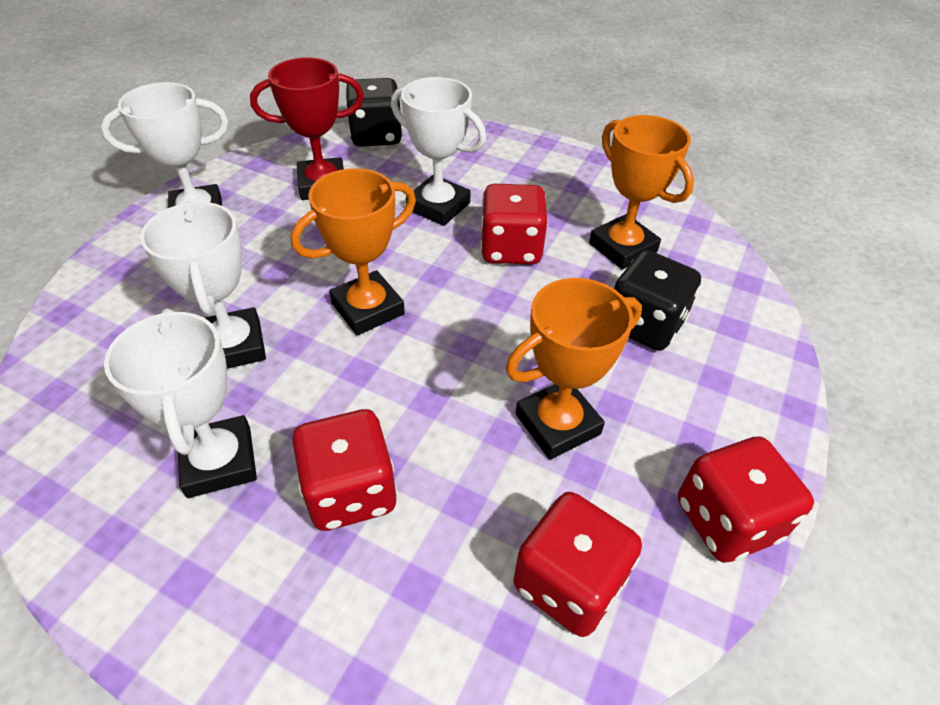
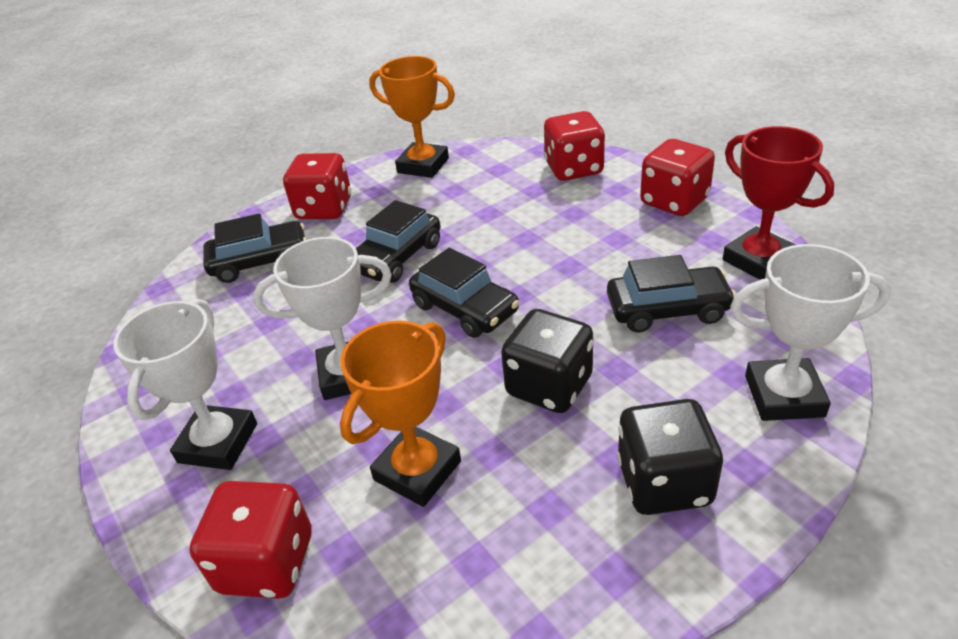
black car: none = 0 -> [203,214,307,283] [356,200,441,283] [409,248,519,338] [607,255,736,332] = 4
orange trophy: [291,168,416,335] [506,278,642,460] [589,115,694,270] = 3 -> [340,321,461,507] [369,56,455,178] = 2
white trophy: [101,82,228,208] [104,308,257,498] [140,202,266,369] [391,77,486,226] = 4 -> [113,298,257,470] [253,237,392,400] [730,244,891,421] = 3

